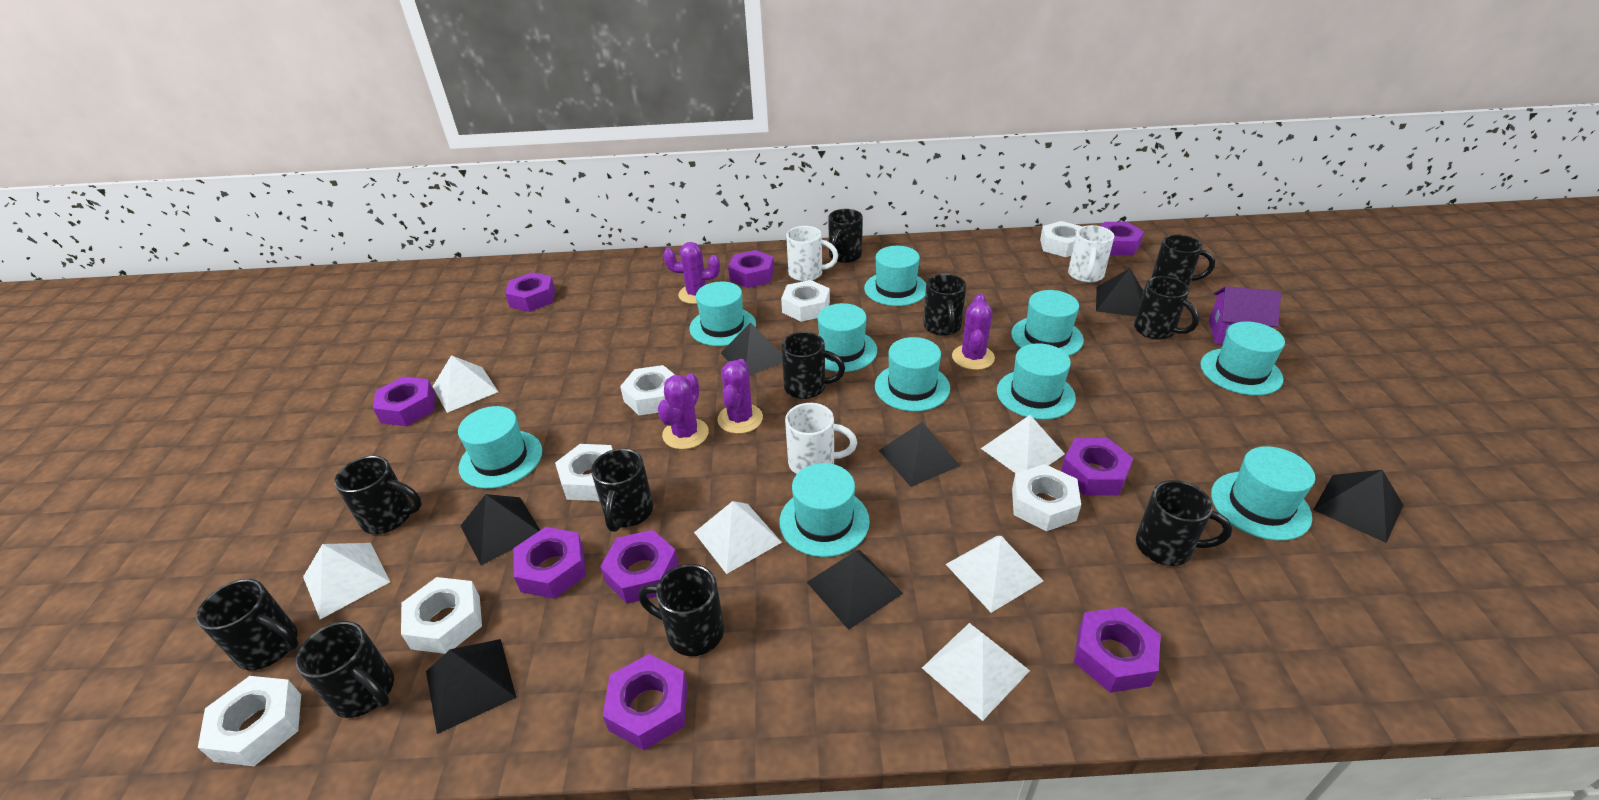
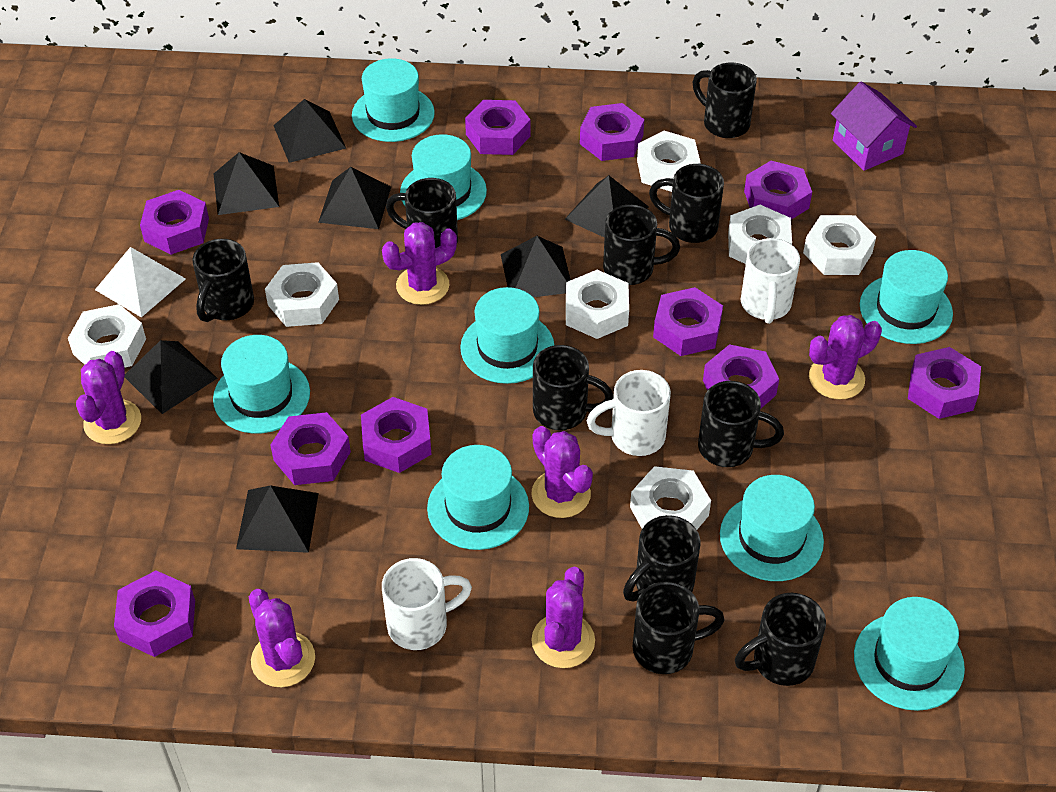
black mug: [196,579,299,670] [296,621,394,718] [334,456,422,534] [591,448,653,532] [639,564,724,656] [781,332,845,399] [828,209,863,263] [923,274,966,336] [1134,276,1199,340] [1136,480,1232,566] [1151,235,1215,287] = 11 -> [192,239,254,322] [386,178,458,248] [533,345,613,430] [603,204,680,285] [623,515,700,601] [632,581,725,674] [649,164,724,243] [693,62,757,138] [698,381,784,467] [735,593,826,686] = 10
purple cactus: [658,373,709,449] [663,242,720,304] [717,359,763,434] [952,293,995,370] = 4 -> [76,351,141,444] [249,589,315,687] [382,222,457,305] [531,426,593,518] [531,567,595,668] [809,315,882,400] = 6
purple nut: [373,377,435,426] [505,272,555,312] [514,527,586,599] [600,530,679,604] [603,654,688,750] [728,250,774,288] [1061,438,1133,496] [1074,607,1161,693] [1101,222,1144,255] = 9 -> [114,571,195,657] [140,190,209,255] [270,412,351,485] [361,397,431,473] [465,100,531,155] [580,103,644,161] [653,287,723,356] [703,344,779,408] [744,161,812,220] [908,347,981,419] = 10
turquoise hat: [458,406,542,489] [689,282,756,346] [779,463,870,557] [818,303,877,372] [864,246,926,306] [875,337,950,412] [997,343,1076,420] [1011,290,1084,356] [1200,321,1285,396] [1211,446,1315,541] = 10 -> [213,335,310,434] [352,58,435,142] [400,134,487,220] [427,445,529,550] [460,287,554,384] [720,475,824,581] [854,597,965,711] [860,250,953,344] = 8
white pyramid: [303,543,390,619] [432,355,498,413] [694,501,782,574] [922,623,1030,721] [946,536,1043,613] [981,415,1065,473] = 6 -> [95,247,186,317] = 1

